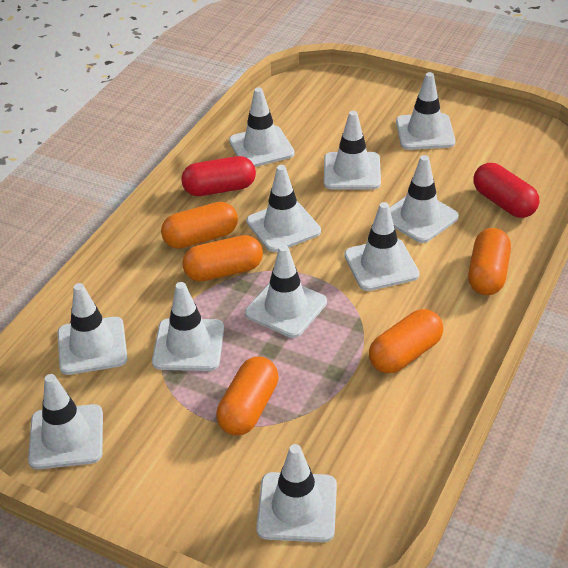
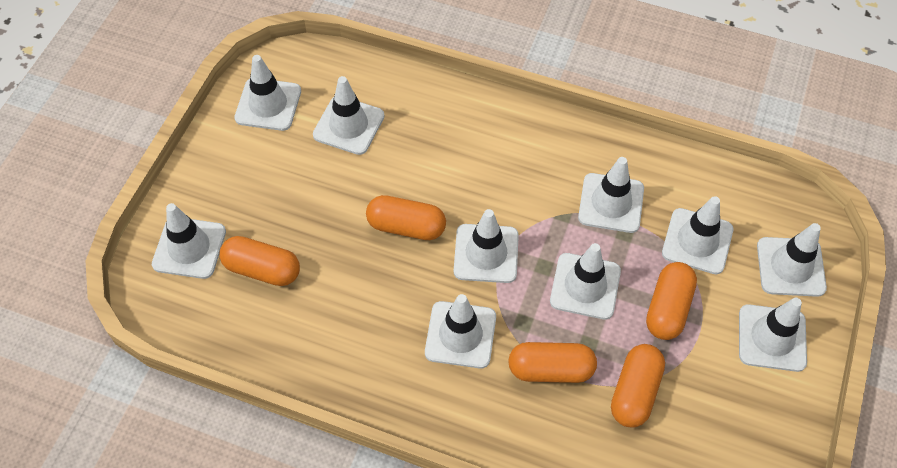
red capsule: [182,156,256,196] [474,163,539,218] = 2 -> none = 0
white traffic cone: [28,374,103,469] [58,283,128,375] [152,282,224,371] [229,87,295,167] [245,245,327,338] [247,165,321,252] [256,444,337,542] [324,111,381,189] [344,202,419,291] [389,155,459,243] [396,72,456,150] = 11 -> [152,203,226,279] [234,55,301,131] [313,76,384,155] [425,294,496,368] [454,209,519,283] [550,243,621,320] [578,157,644,233] [662,196,733,274] [739,298,807,372] [757,223,827,297] = 10

